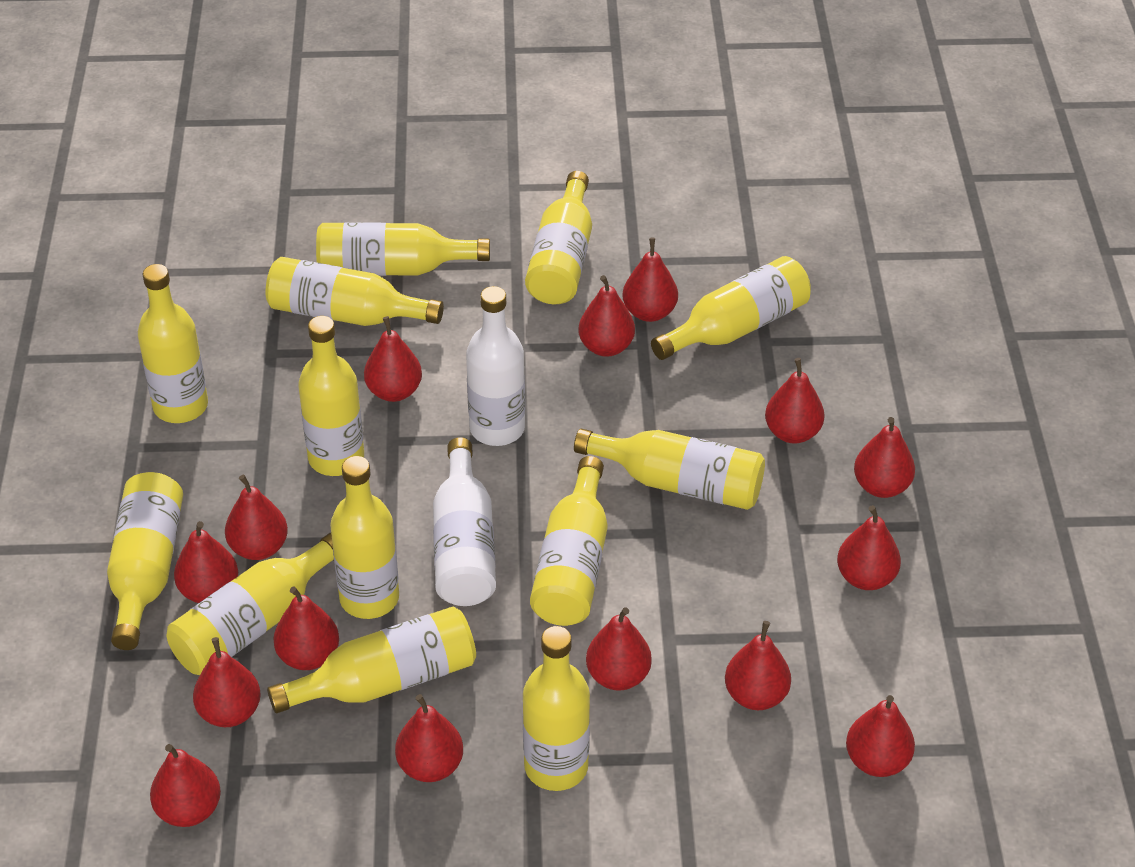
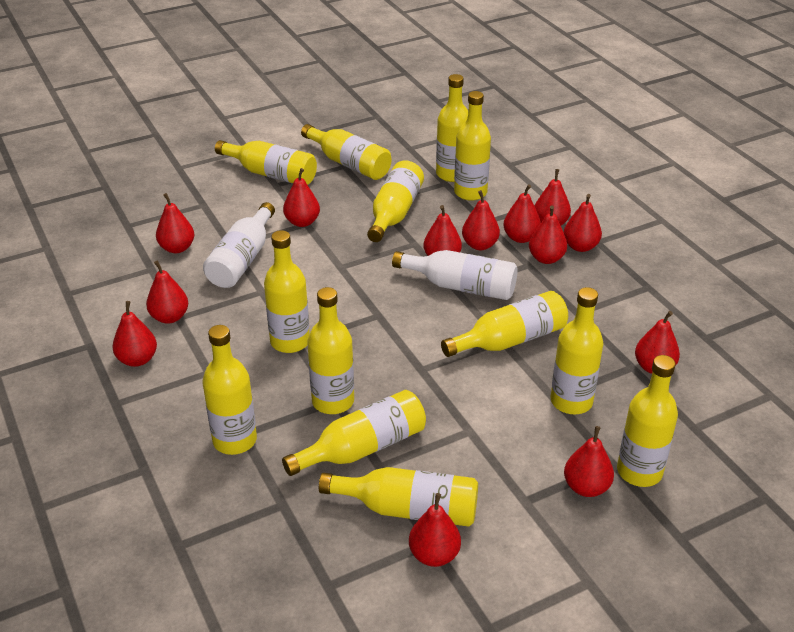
red pear: [150,744,221,827] [174,521,238,603] [193,637,261,727] [225,475,288,560] [273,587,339,670] [364,316,422,402] [395,694,463,782] [578,275,635,357] [586,607,652,691] [622,238,678,322] [725,621,791,710] [765,358,825,444] [837,505,901,590] [846,695,915,777] [854,417,915,498] = 15 -> [112,301,157,367] [146,260,188,324] [156,193,194,253] [283,168,320,227] [409,493,461,567] [423,205,462,256] [462,190,500,250] [503,184,541,243] [529,206,567,264] [535,169,571,225] [564,194,602,252] [564,426,614,497] [635,311,680,374] = 13

